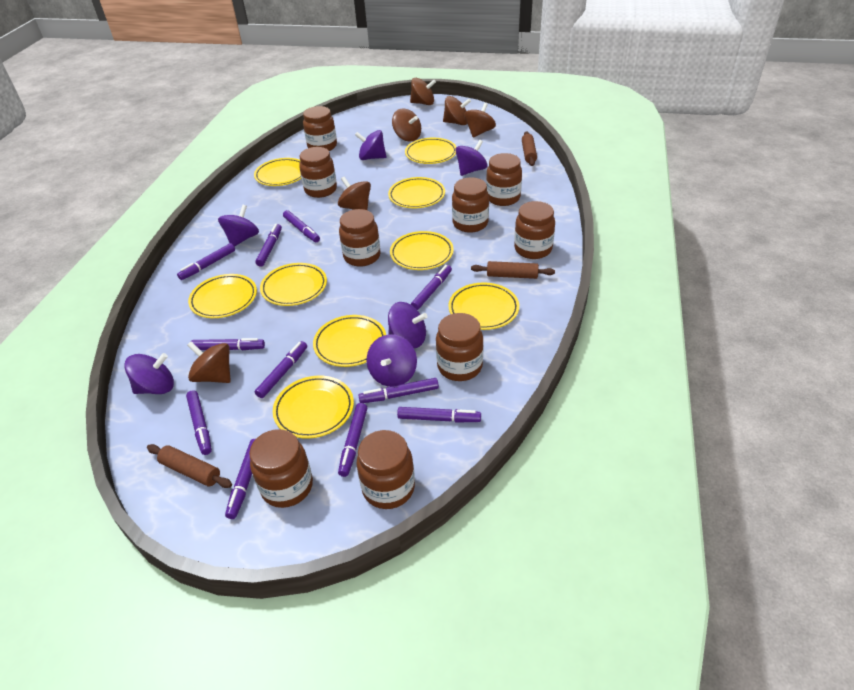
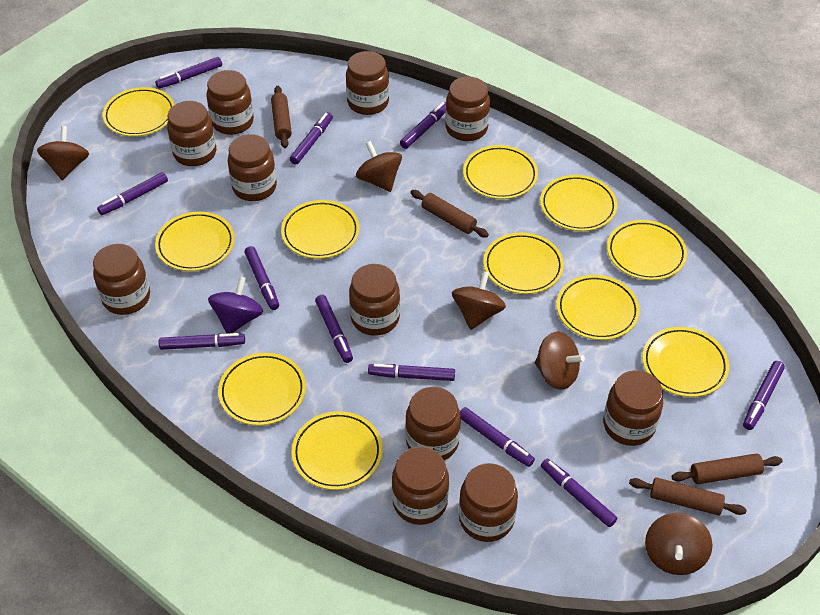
brown jar: [249,429,313,508] [299,147,337,198] [303,106,337,151] [339,209,381,267] [356,430,415,509] [436,313,483,381] [452,177,489,233] [486,153,522,206] [514,201,555,259] = 9 -> [93,244,150,315] [167,101,216,166] [207,70,254,135] [228,134,277,201] [346,51,389,115] [349,264,400,336] [392,447,449,525] [405,387,461,460] [445,77,490,141] [459,463,518,542] [603,370,663,446] = 11
brown rolling pin: [147,444,232,488] [471,261,555,279] [522,132,537,166] = 3 -> [271,86,292,148] [410,190,489,238] [629,477,747,516] [672,453,783,484] = 4
brown spinning top: [187,341,231,383] [338,177,371,210] [392,108,421,142] [410,78,436,105] [443,96,471,125] [464,103,496,138] = 6 -> [37,126,89,180] [356,141,402,192] [452,271,506,330] [535,332,585,390] [645,513,713,575] = 5
purple spinning top: [124,353,174,394] [218,205,259,247] [355,130,386,160] [367,334,417,387] [388,302,428,348] [455,140,488,176] = 6 -> [208,276,263,333] = 1
yellow plate: [188,274,257,318] [254,158,301,186] [260,263,327,306] [273,376,354,438] [313,315,386,367] [388,177,445,208] [390,231,454,270] [405,138,456,164] [448,282,519,330] = 9 -> [103,87,175,137] [155,212,235,271] [218,353,306,426] [281,200,359,259] [292,411,383,490] [463,145,538,199] [484,232,564,294] [540,175,617,231] [557,275,640,340] [607,220,687,280] [642,327,729,397] = 11

